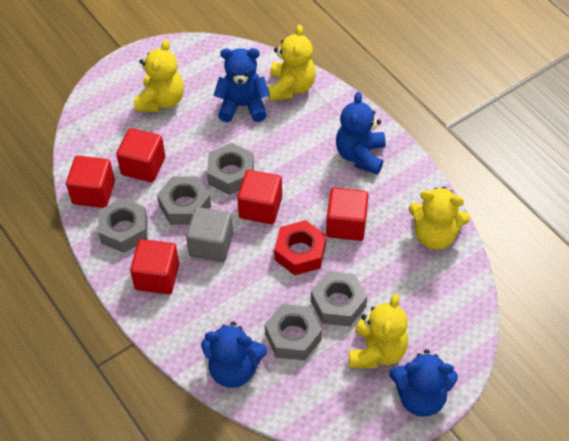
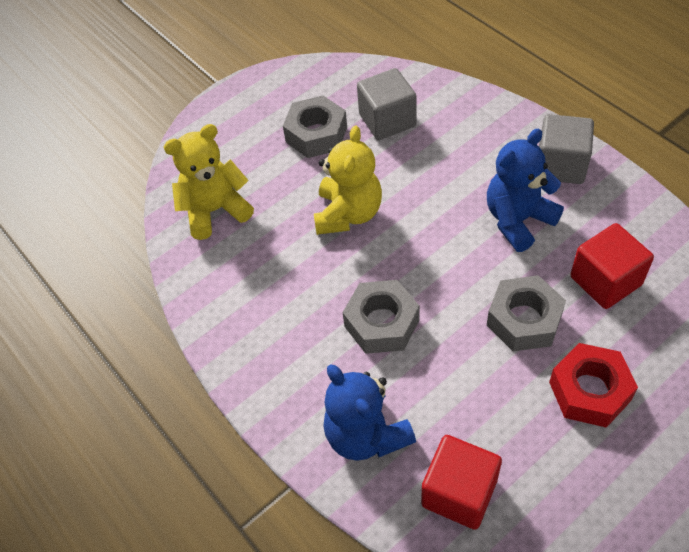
blue teddy bear: [201,322,267,388] [214,48,270,122] [336,92,386,175] [390,349,458,417] = 4 -> [323,364,416,461] [487,129,564,252] = 2
grey cube: [186,207,233,262] = 1 -> [357,68,416,140] [539,114,594,184] = 2
grey nut: [98,198,147,253] [157,176,211,225] [207,143,254,195] [265,304,322,360] [311,271,367,326] = 5 -> [283,96,347,158] [343,280,420,354] [487,275,566,351] = 3
red cube: [66,156,115,208] [116,128,165,182] [130,239,179,294] [237,170,282,224] [326,188,368,241] = 5 -> [421,435,502,530] [570,223,654,309] = 2
yellow teddy bear: [134,39,184,112] [268,25,316,101] [349,294,408,368] [409,187,470,250] = 4 -> [164,124,254,240] [314,125,382,235] = 2

